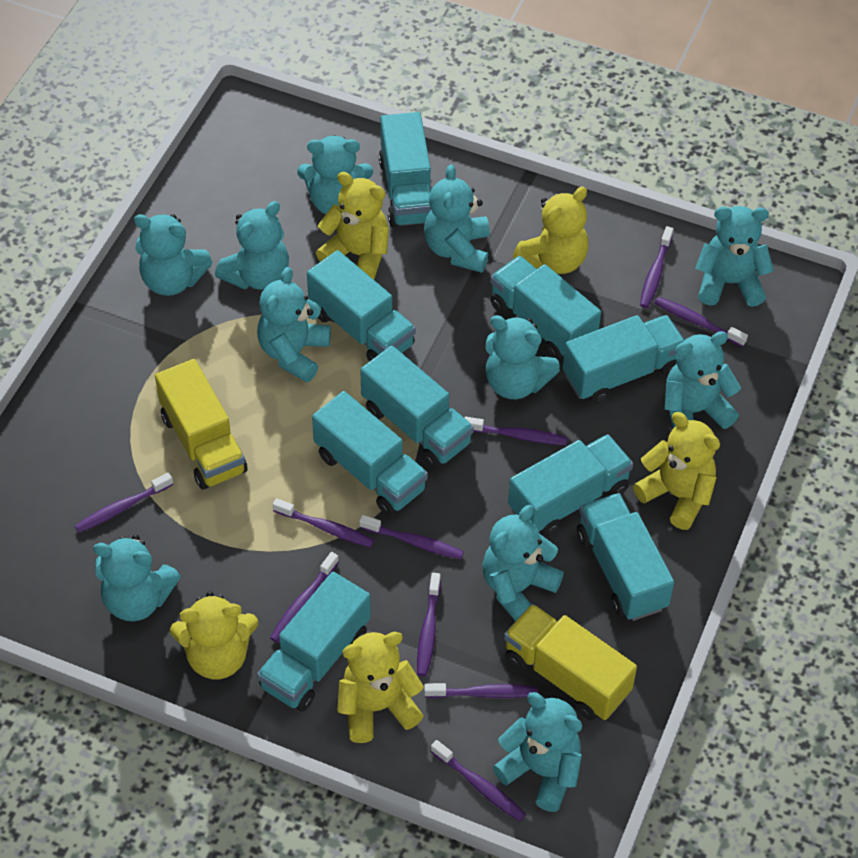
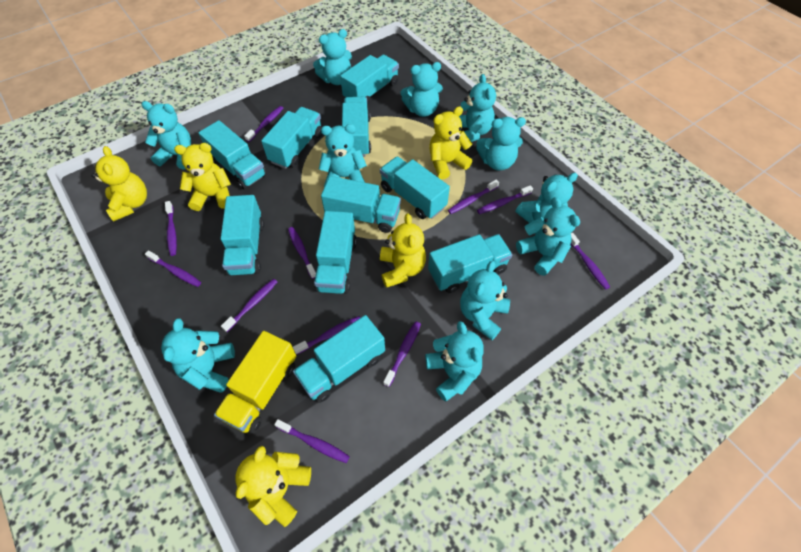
purple toothbrush: [75,473,173,533] [270,552,339,643] [273,498,374,548] [359,515,464,560] [417,573,441,676] [424,683,538,698] [431,740,526,822] [464,417,568,445] [640,226,673,308] [654,297,748,347] = 10 -> [145,250,201,287] [165,201,177,256] [221,279,277,332] [244,106,283,142] [274,419,350,463] [288,227,316,279] [293,316,360,354] [383,322,421,387] [448,180,499,214] [477,185,533,214] [571,233,610,290] = 11
turquoise truck: [257,572,371,712] [307,250,416,362] [312,391,428,516] [360,346,474,469] [379,112,431,227] [490,256,601,360] [508,434,633,537] [563,315,685,404] [577,493,674,621] = 9 -> [198,120,267,190] [221,195,264,276] [261,107,322,169] [293,315,385,403] [314,211,357,294] [321,176,401,233] [340,55,399,106] [342,97,371,157] [380,156,450,219] [428,234,512,293] = 10
yellow truck: [155,359,248,489] [504,604,637,720] = 2 -> [214,331,297,433] = 1

